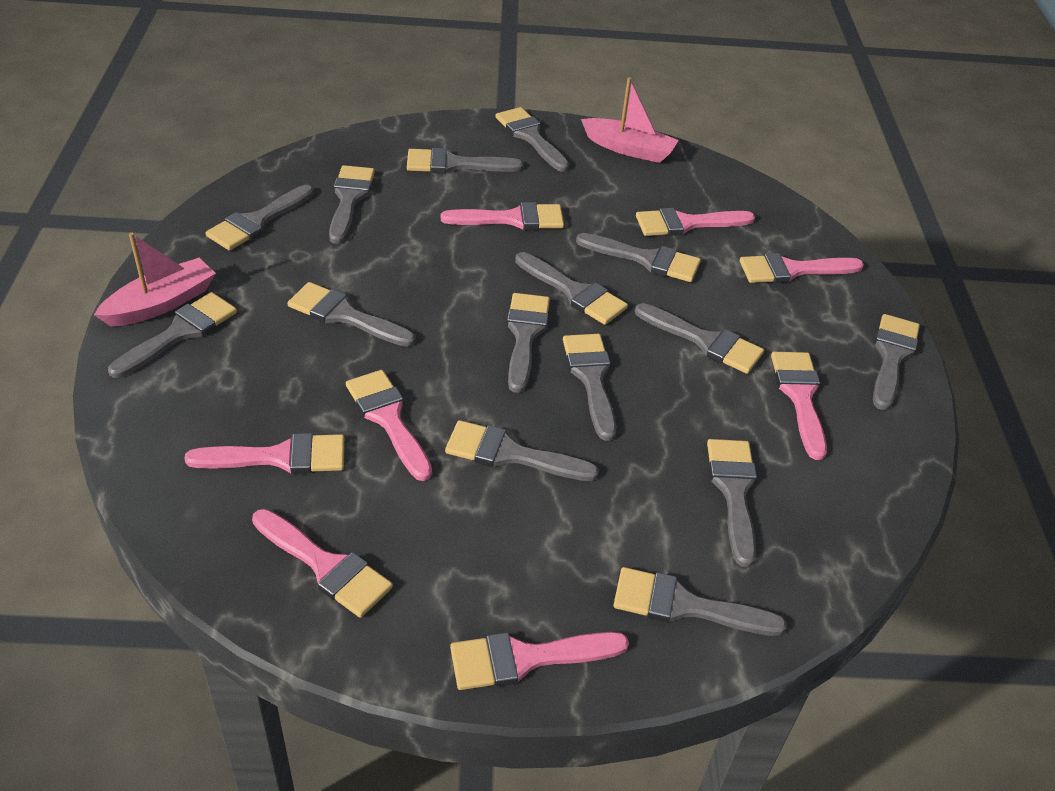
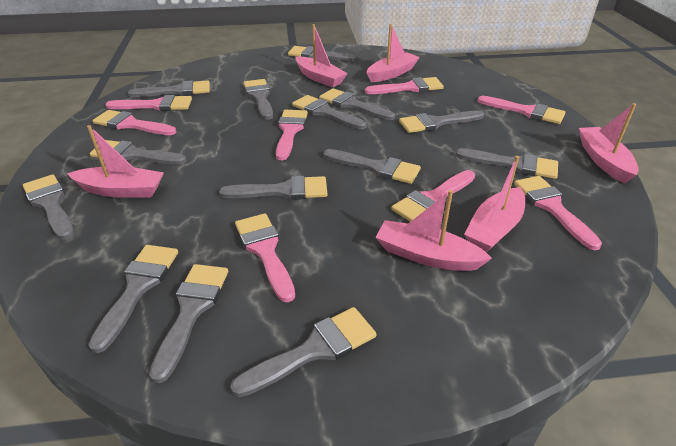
grey brush: [108,292,237,378] [206,185,314,251] [287,282,416,347] [329,165,375,244] [407,148,523,174] [445,420,599,481] [495,107,569,172] [507,293,550,393] [515,252,628,325] [563,334,616,441] [576,233,701,282] [614,567,787,636] [635,303,764,374] [707,439,757,567] [873,314,920,410] = 15 -> [23,174,74,240] [88,245,178,353] [90,140,187,165] [128,80,210,97] [149,264,228,383] [219,176,328,200] [230,307,376,397] [244,79,273,120] [288,46,357,61] [292,95,366,129] [319,88,395,120] [323,149,421,184] [399,110,484,133] [455,148,558,179] = 14
pink boat: [94,233,216,326] [581,77,679,163] = 2 -> [67,125,164,198] [295,24,348,87] [367,24,420,82] [375,190,492,271] [464,156,525,252] [579,103,639,183] = 6

